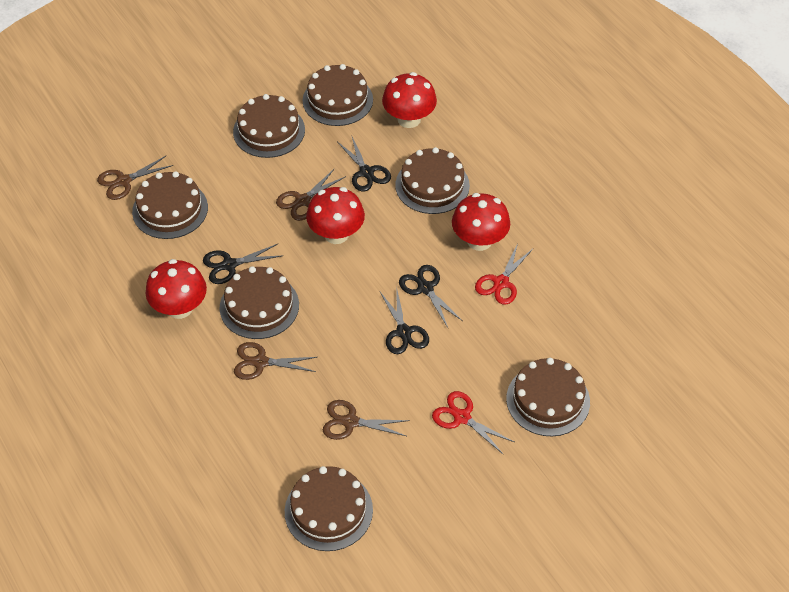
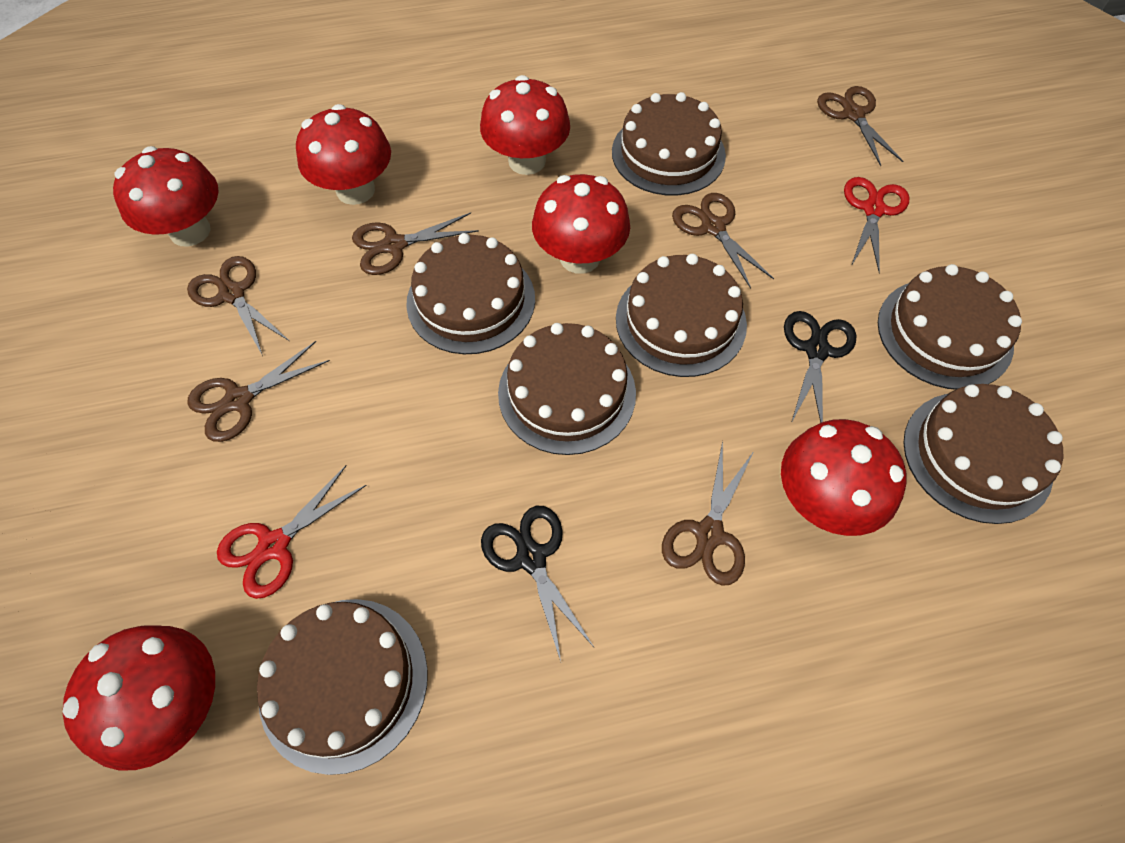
black scissors: [203,244,281,284] [338,137,391,191] [380,290,429,354] [399,265,463,328] = 4 -> [481,506,594,661] [784,311,856,423] = 2
brown scissors: [97,156,173,200] [234,342,317,380] [276,168,346,221] [323,400,410,440] = 4 -> [187,256,289,356] [187,341,330,442] [352,212,479,275] [662,441,754,586] [672,193,774,289] [817,86,904,166] = 6
red mushroom: [145,259,207,319] [306,187,365,244] [382,72,437,128] [452,193,510,251] = 4 -> [63,625,215,770] [113,146,219,247] [296,104,391,205] [480,75,570,175] [532,174,630,274] [781,419,907,536] = 6

